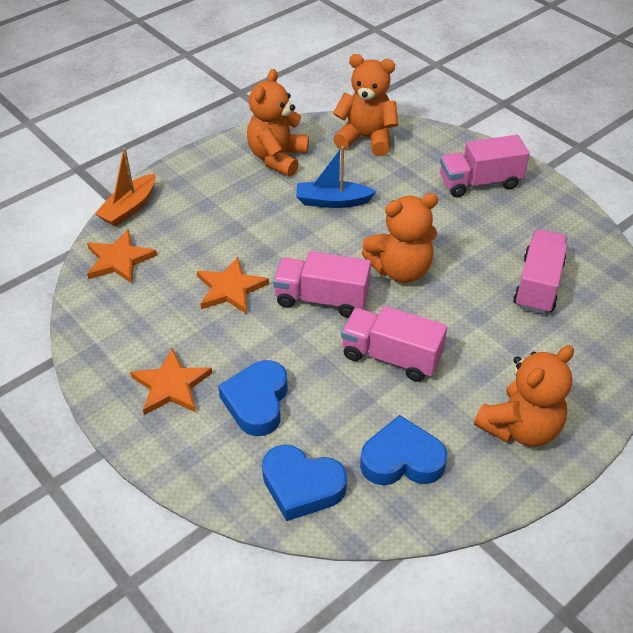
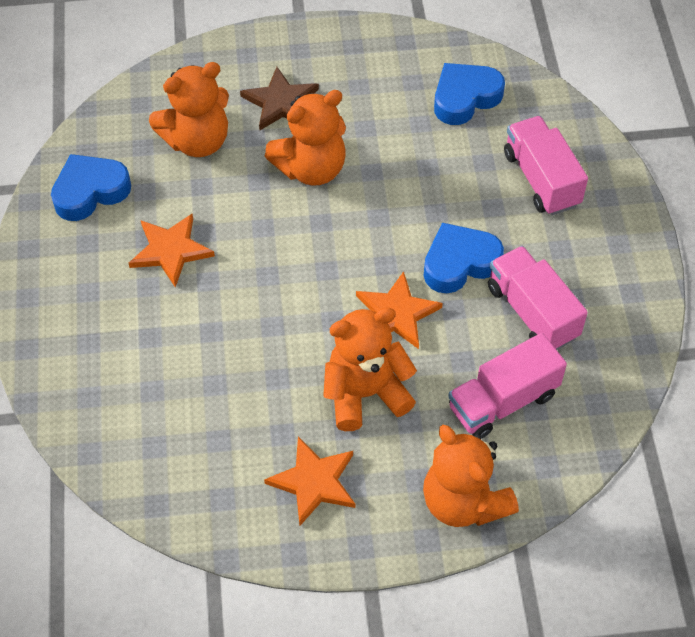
blue boat: [296,146,377,208] = 1 -> none = 0
brown star: none = 0 -> [240,67,319,130] = 1
orange boat: [95,148,155,226] = 1 -> none = 0
pink truck: [273,251,371,317] [341,306,447,382] [440,135,530,197] [513,229,567,314] = 4 -> [448,333,567,439] [488,246,588,350] [504,116,588,215] = 3

